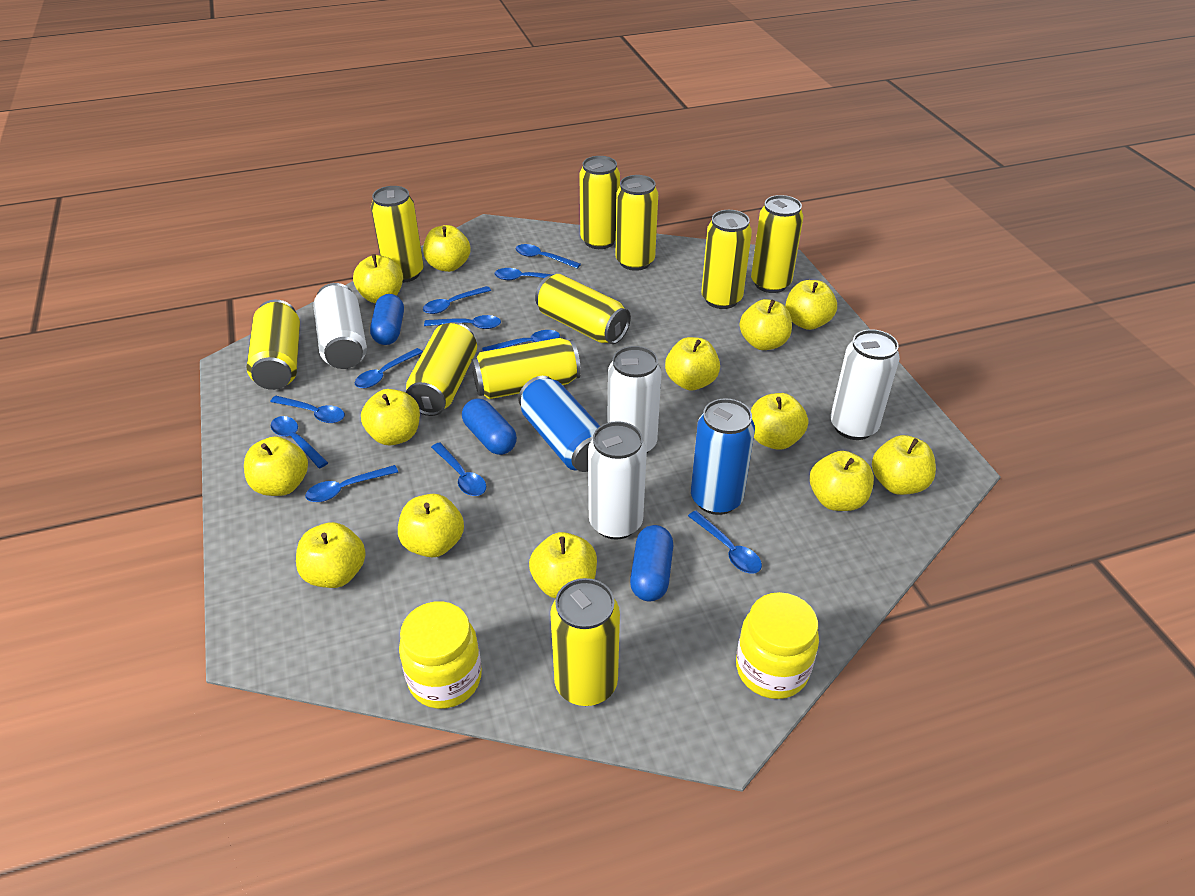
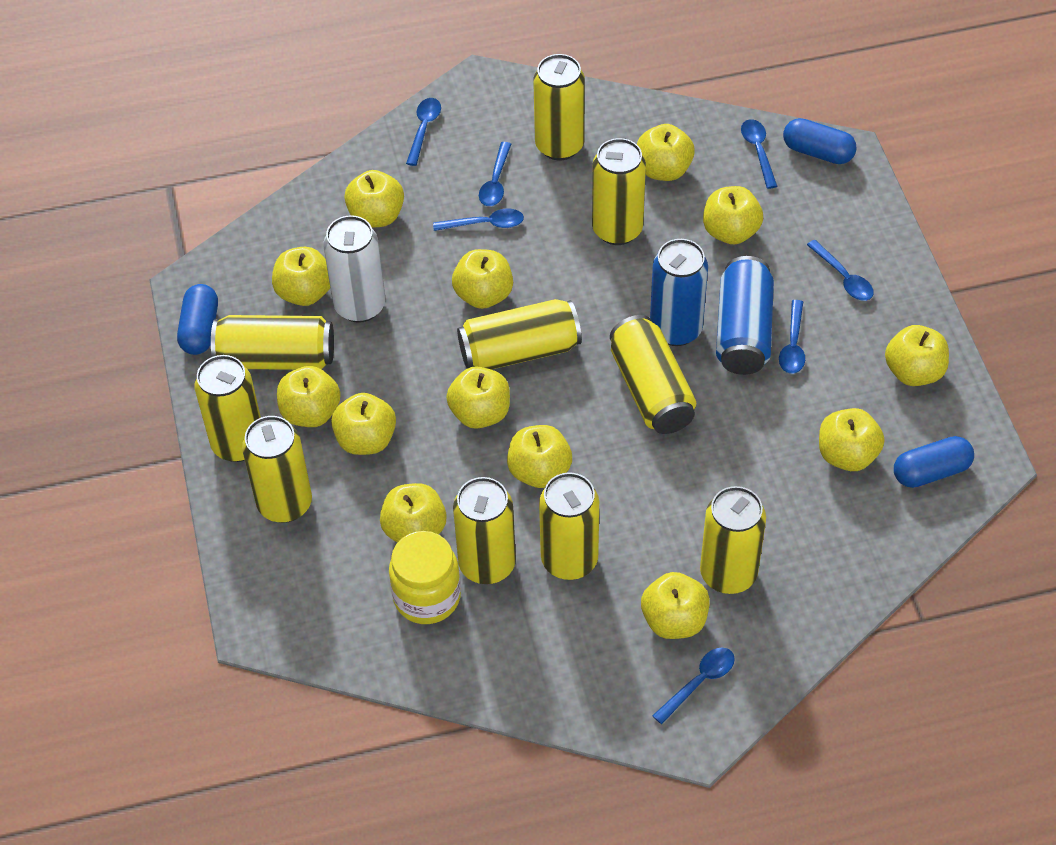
blue spoon: [270,396,345,423] [271,416,328,468] [305,465,398,502] [355,348,423,388] [423,286,491,314] [424,315,501,329] [431,442,486,496] [482,330,560,352] [495,268,567,280] [515,244,581,269] [688,511,762,573] = 11 -> [406,98,441,166] [433,209,524,231] [479,142,511,206] [652,648,735,724] [741,119,777,189] [779,300,805,374] [807,240,874,301] = 7
white can: [313,283,367,369] [588,421,647,540] [607,346,662,453] [830,329,900,440] = 4 -> [323,215,386,323] = 1
yellow jar: [399,601,482,709] [736,592,819,699] = 2 -> [389,531,461,624] = 1

